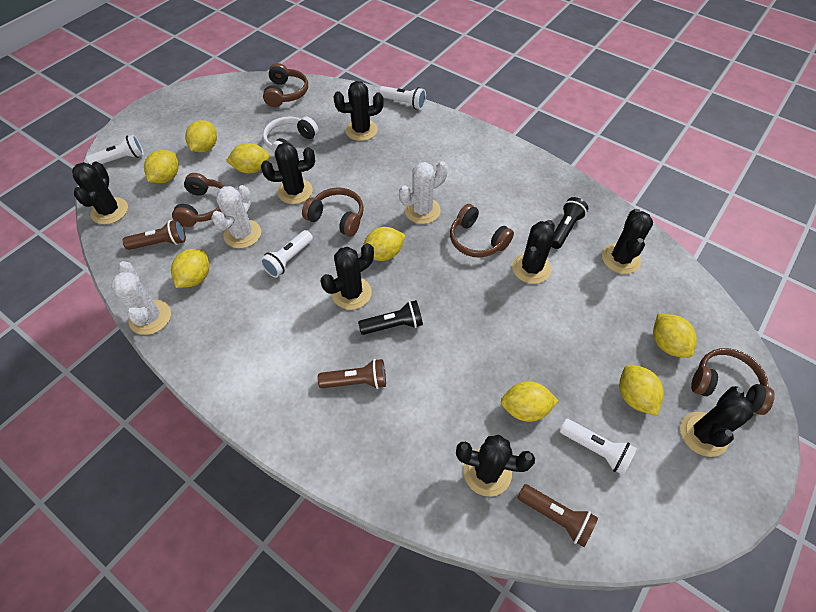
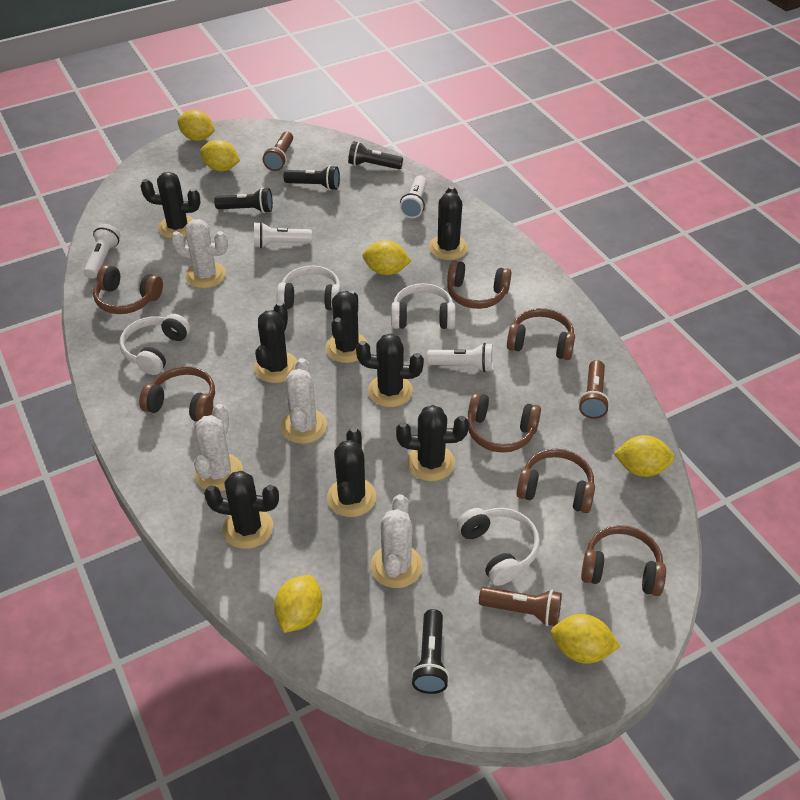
black flashlight: [358,300,423,335] [551,197,588,249] = 2 -> [214,188,273,213] [283,165,340,190] [348,141,403,169] [411,609,449,694] = 4
brown headphones: [172,173,224,227] [263,63,308,107] [302,187,364,237] [450,204,514,257] [691,348,775,415] = 5 -> [93,265,163,314] [139,366,215,421] [447,260,511,309] [468,392,541,453] [507,308,575,360] [516,449,595,513] [581,525,666,596] = 7
white cactus: [111,261,171,335] [211,185,261,248] [399,161,448,224] = 3 -> [171,219,228,288] [194,404,243,491] [281,358,327,444] [371,494,422,588] = 4
white headphones: [263,117,319,155] = 1 -> [119,314,190,375] [277,265,341,310] [391,283,456,329] [457,508,540,586] = 4
yellow lemon: [144,150,179,183] [171,249,209,288] [185,120,217,153] [226,143,270,174] [363,227,405,261] [501,381,558,422] [619,365,664,416] [653,314,697,358] = 8 -> [177,110,215,141] [200,140,240,171] [274,575,322,633] [363,240,411,275] [551,614,620,664] [614,435,675,477] = 6

